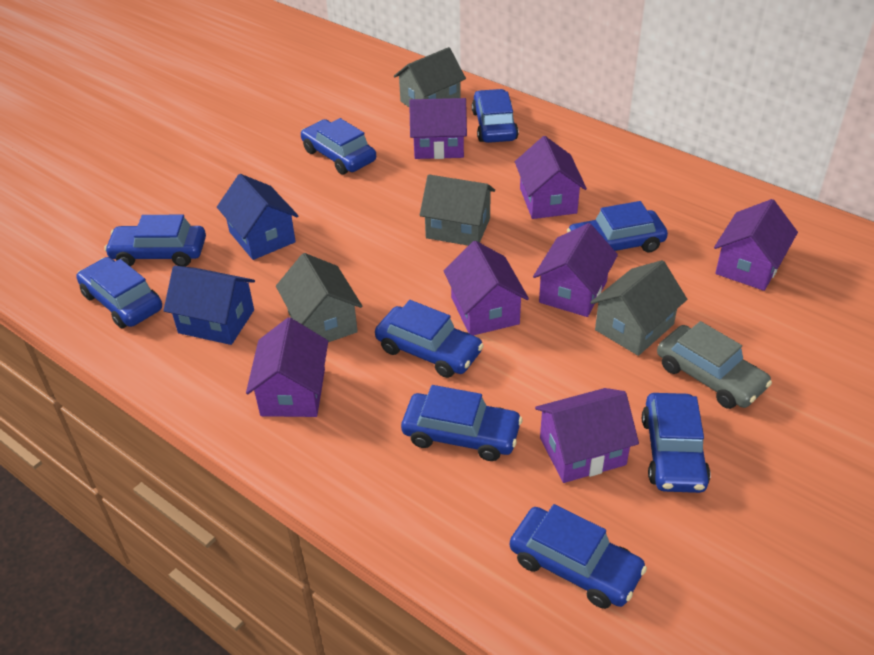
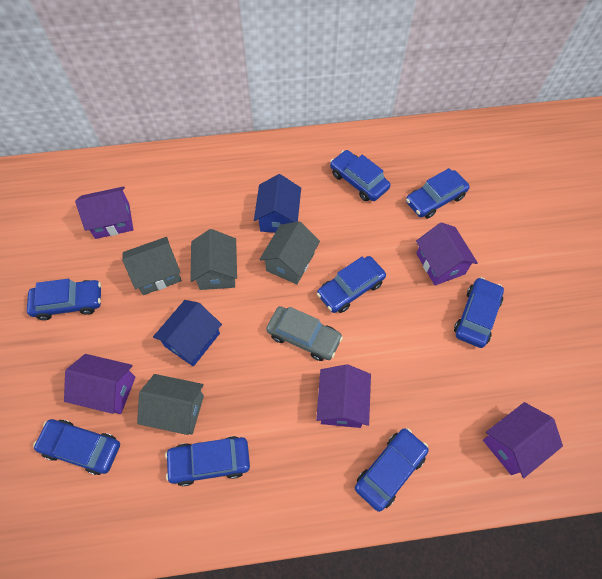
blue car: [76,257,162,328] [104,215,206,267] [301,118,376,175] [375,300,484,378] [401,385,522,461] [472,89,519,143] [510,504,647,609] [567,201,668,252] [642,393,711,493] = 9 -> [27,279,101,320] [33,419,120,475] [165,436,250,486] [317,256,386,313] [330,150,390,201] [355,428,429,512] [406,168,470,219] [454,277,504,348] = 8
purple house: [246,317,328,417] [409,98,467,159] [444,241,529,335] [515,136,587,219] [533,223,618,317] [535,388,639,483] [714,199,798,291] = 7 -> [64,354,135,414] [75,186,133,239] [316,364,371,428] [416,223,478,285] [483,402,563,478] = 5

